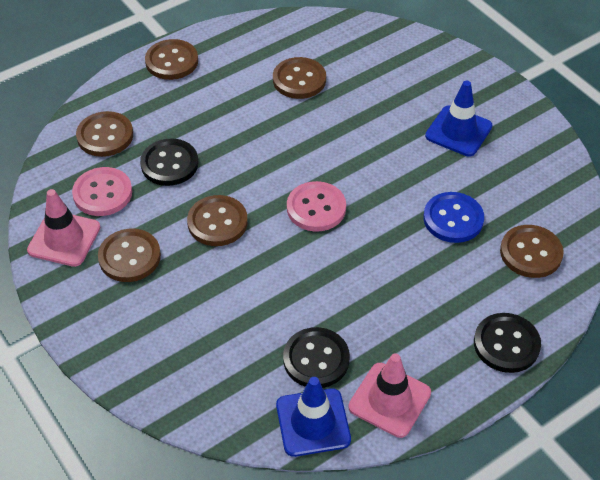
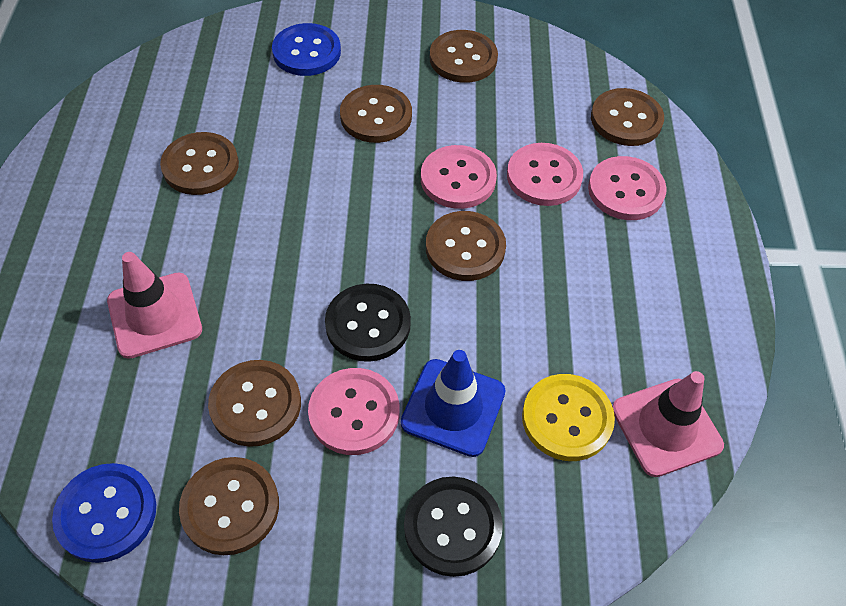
black button: [140,139,198,186] [283,327,350,388] [474,313,541,373] = 3 -> [325,284,411,362] [404,477,503,577] = 2
blue button: [423,192,484,243] = 1 -> [52,463,156,563] [272,23,341,76] = 2
blue traffic cone: [276,377,351,457] [425,81,493,157] = 2 -> [401,350,506,457] = 1
brown button: [76,111,133,157] [98,229,161,282] [145,39,198,80] [187,195,248,246] [273,57,326,99] [500,225,564,278] = 6 -> [160,132,239,195] [179,457,279,555] [208,360,301,447] [340,85,412,143] [426,211,506,281] [430,30,498,83] [591,88,664,146] = 7
pink button: [72,167,132,216] [287,181,346,232] = 2 -> [308,368,400,455] [421,145,497,209] [507,143,583,206] [588,156,667,220] = 4
yellow button: none = 0 -> [522,374,615,461] = 1

